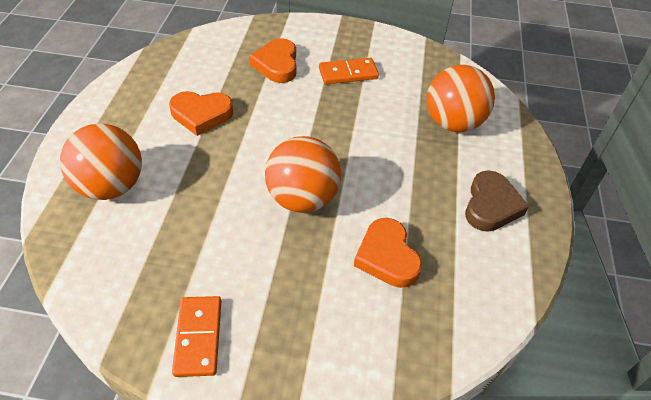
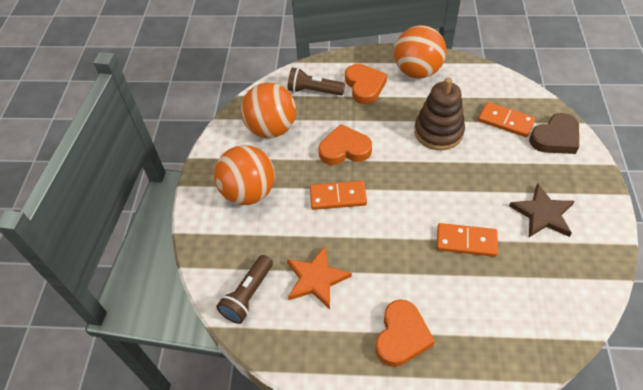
brown flashlight: none = 0 -> [216,255,273,324] [288,67,345,95] = 2
brown stacking toy: none = 0 -> [414,78,465,150] = 1
brown star: none = 0 -> [509,183,575,237] = 1
orange domino: [172,296,221,377] [319,58,379,84] = 2 -> [310,181,367,210] [437,223,498,257] [478,102,535,137] = 3
orange star: none = 0 -> [287,246,352,309] = 1

